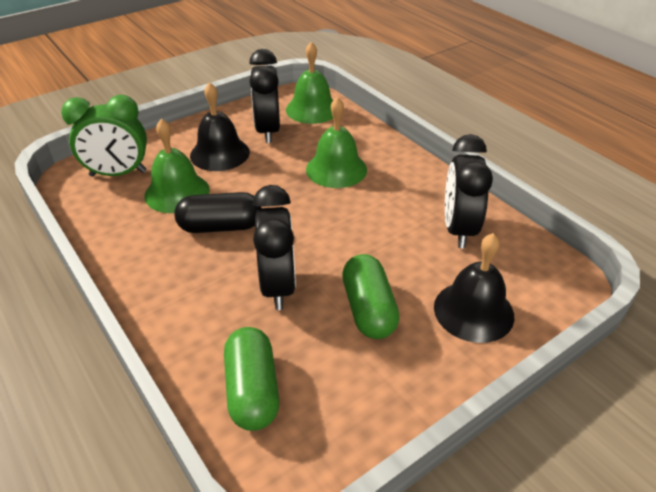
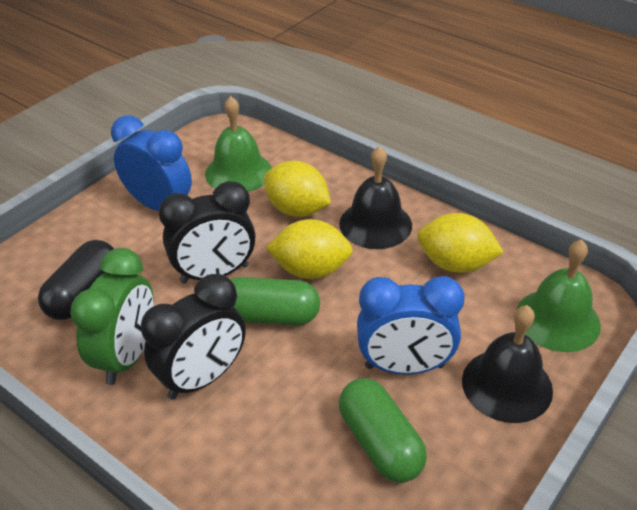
black clock: [249,49,280,143] [253,185,296,310] [445,134,493,248] = 3 -> [141,274,246,400] [159,181,255,284] = 2
blue clock: none = 0 -> [111,115,192,211] [357,276,465,375] = 2
green bell: [144,119,210,213] [286,42,333,124] [306,97,367,188] = 3 -> [205,96,272,192] [516,239,601,352] = 2
yellow lemon: none = 0 -> [264,161,331,217] [266,219,353,279] [417,213,504,273] = 3

